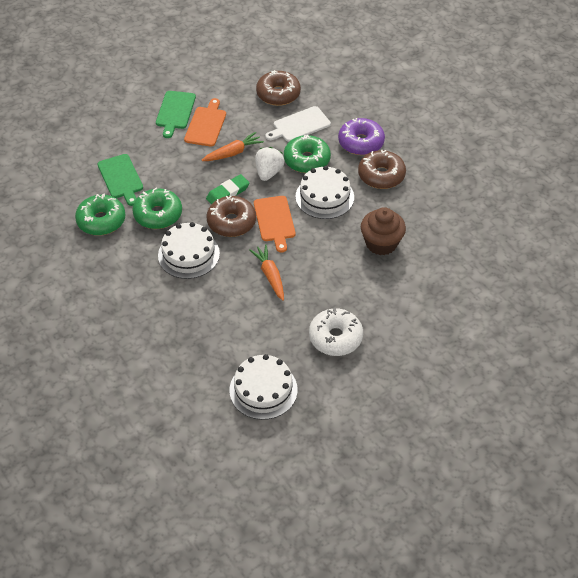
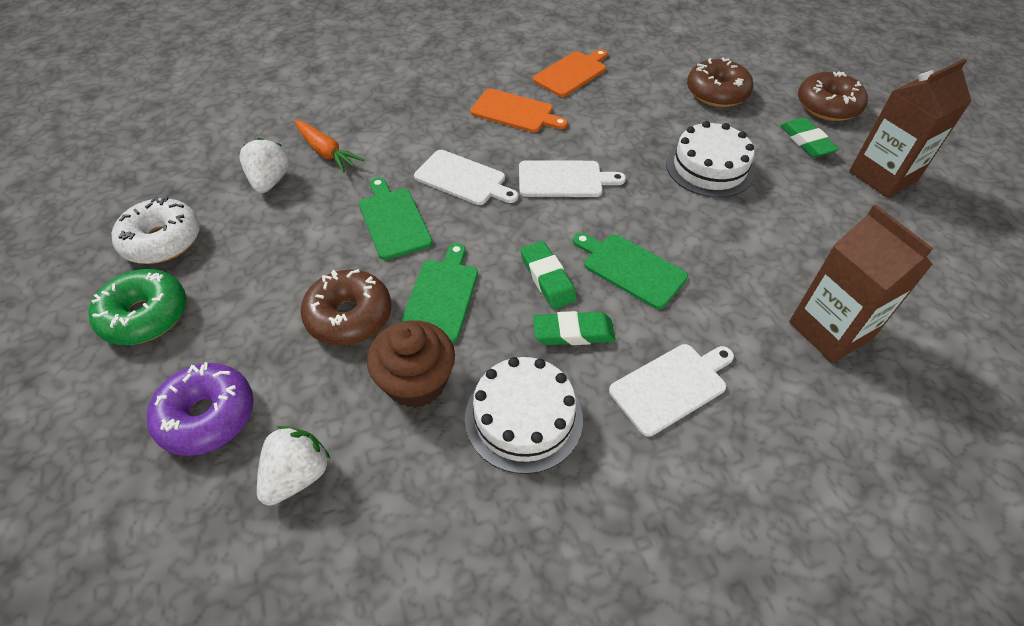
brown carton: none = 0 -> [789,204,933,363] [849,59,972,198] = 2
green cutting board: [98,154,143,206] [156,91,196,138] = 2 -> [359,177,432,260] [401,243,478,343] [573,233,688,309] = 3
green donut: [75,193,126,235] [132,188,182,229] [284,135,331,173] = 3 -> [88,269,186,345] = 1
green eraser: [206,174,250,204] = 1 -> [521,241,577,309] [533,311,616,345] [780,117,839,157] = 3
orange carrot: [202,132,264,161] [249,244,284,301] = 2 -> [294,120,364,173] = 1
white cake: [158,222,220,279] [230,354,298,420] [295,166,354,219] = 3 -> [465,357,583,474] [666,121,755,198] = 2
white cutting board: [265,106,331,142] = 1 -> [414,150,518,205] [519,160,626,197] [609,344,734,437] = 3
white strawberry: [255,147,284,181] = 1 -> [239,138,289,193] [257,426,330,506] = 2

